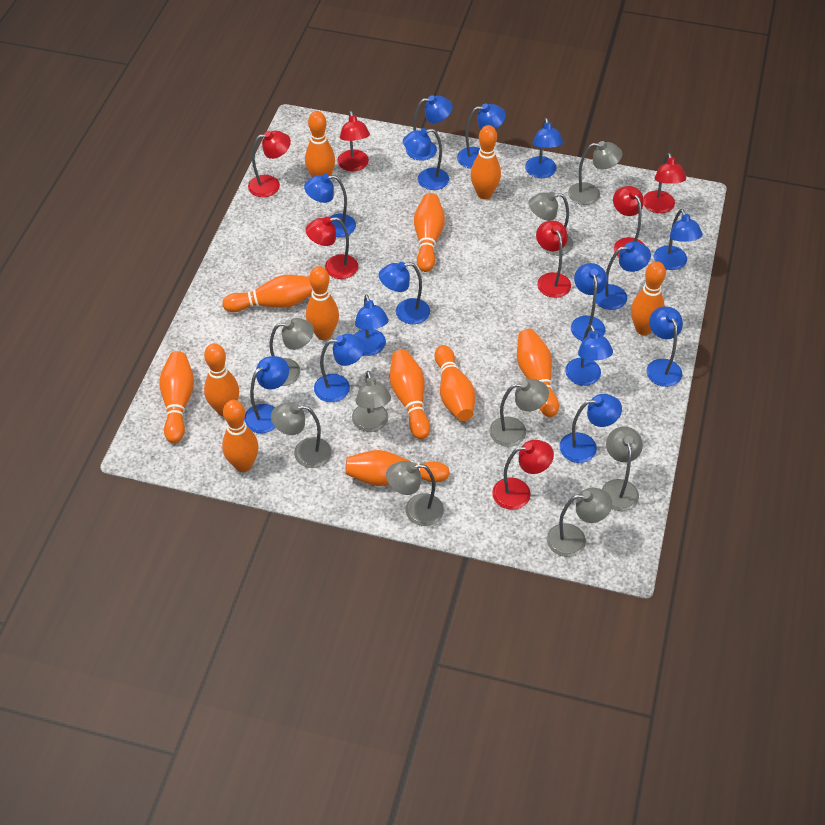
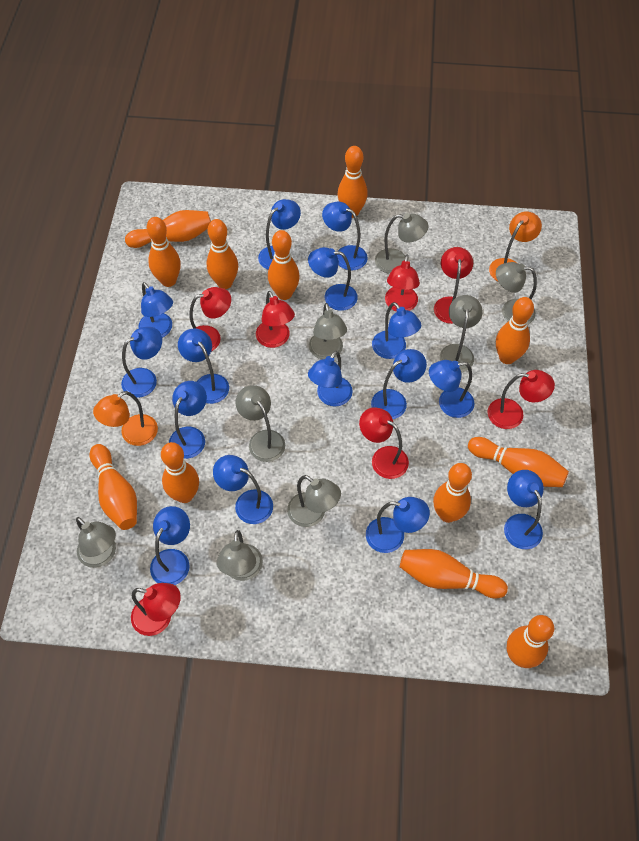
grey lamp: [269,318,314,386] [271,402,332,468] [352,371,391,432] [386,461,444,526] [489,379,549,447] [529,192,573,255] [547,488,612,557] [568,141,623,205] [602,426,643,511] = 9 -> [76,517,116,568] [217,530,263,581] [235,385,285,462] [287,475,341,527] [309,303,347,359] [375,213,428,274] [440,295,483,372] [496,262,537,324] = 8
orange bowling pin: [159,351,194,443] [204,343,239,416] [222,275,312,312] [222,400,258,472] [305,111,335,177] [306,266,339,340] [345,450,450,486] [390,349,430,439] [414,193,445,272] [435,345,475,421] [471,125,501,199] [517,329,559,417] [631,261,666,335] = 13 -> [90,444,137,530] [125,210,211,248] [147,217,181,287] [161,442,199,503] [207,219,238,289] [268,230,300,300] [338,146,368,218] [400,549,508,598] [433,463,472,523] [468,437,569,487] [496,297,534,364] [507,615,554,668] = 12
orange lamp: none = 0 -> [93,391,158,446] [489,211,542,281] = 2

